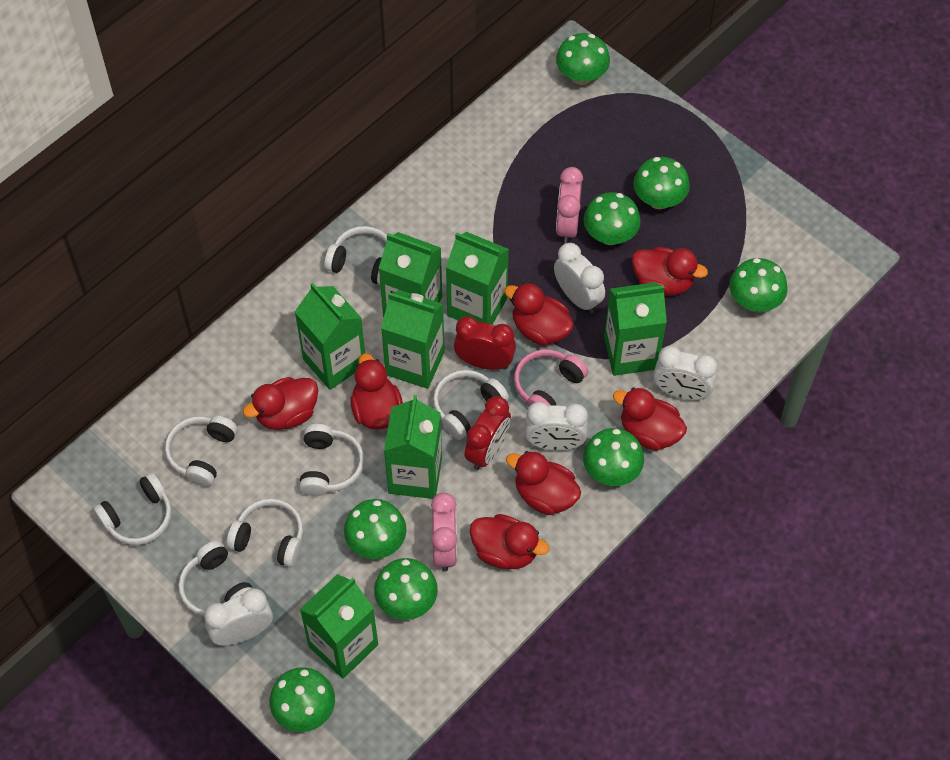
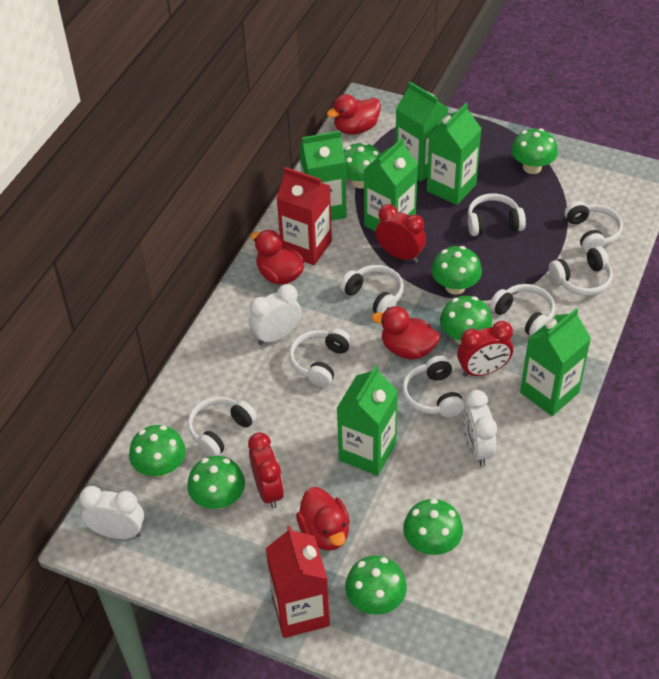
green carton: [295,283,365,390] [300,574,378,679] [379,232,442,317] [381,290,445,389] [384,395,442,499] [446,232,509,325] [604,282,667,376] = 7 -> [299,131,347,221] [337,365,398,476] [364,138,418,232] [395,82,448,181] [427,103,482,205] [520,308,591,416] = 6
pink clock: [431,493,457,572] [556,167,583,244] = 2 -> none = 0
pink headphones: [514,349,588,406] = 1 -> none = 0
red carton: none = 0 -> [266,526,330,638] [277,167,332,265] = 2
red clock: [454,316,516,370] [465,396,511,470] = 2 -> [248,432,284,509] [376,204,426,263] [457,321,513,377] = 3
red duck: [243,377,318,430] [350,353,403,430] [470,514,549,569] [504,283,574,346] [506,451,581,515] [613,387,687,451] [632,247,708,295] = 7 -> [251,230,304,285] [296,487,350,551] [327,94,381,135] [372,306,440,359] = 4
white clock: [204,588,273,646] [525,402,588,451] [554,243,605,313] [653,346,718,400] = 4 -> [79,486,144,539] [249,284,302,345] [463,390,497,466] = 3
white headphones: [93,472,172,545] [165,416,238,487] [178,540,252,617] [226,498,303,567] [299,424,365,496] [324,226,387,285] [433,370,509,440] = 7 -> [187,397,257,457] [289,329,352,387] [340,265,404,313] [402,356,465,417] [468,193,526,236] [489,284,555,336] [549,246,613,296] [565,201,623,253] = 8

